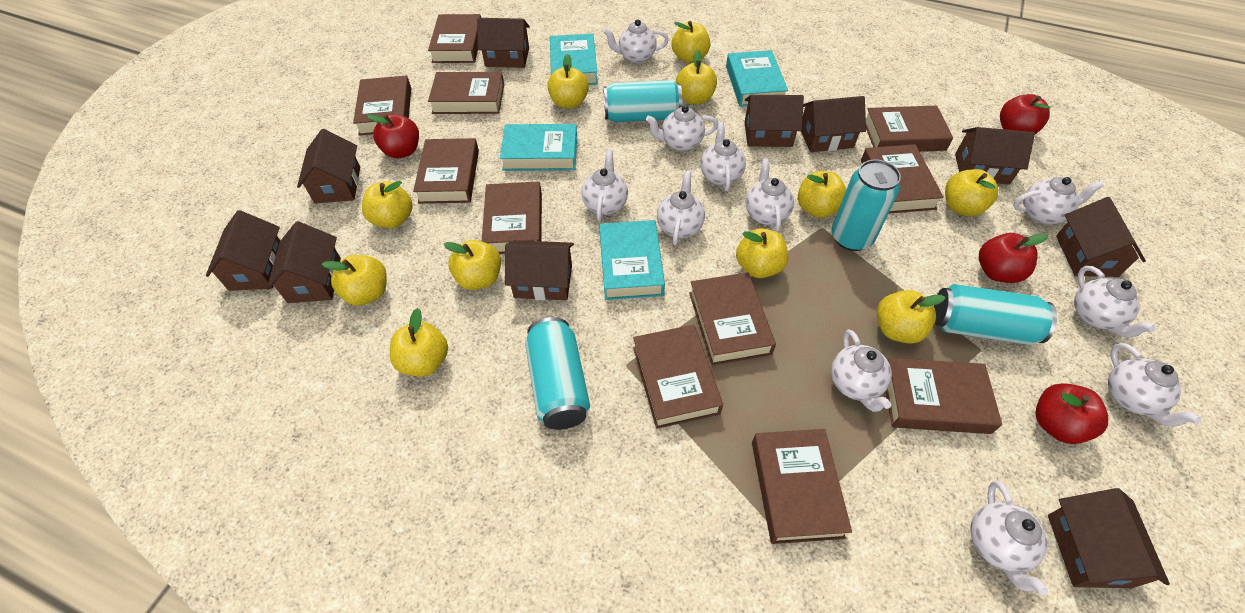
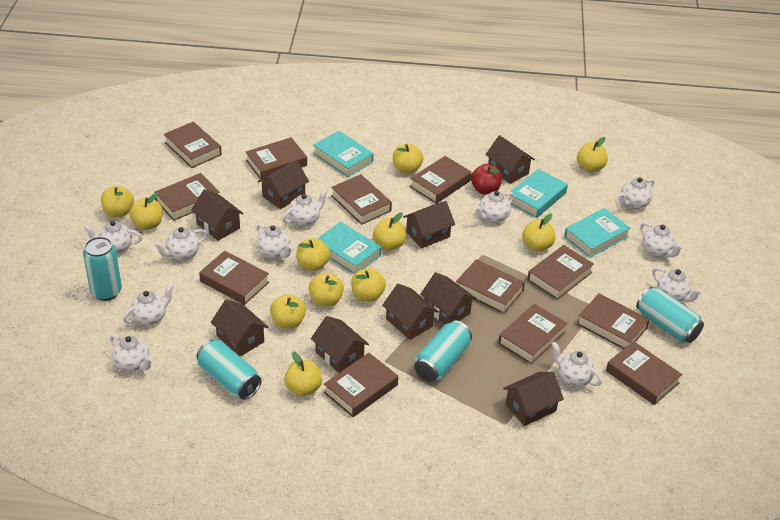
brown book: [353,75,411,136] [413,138,479,204] [428,14,481,63] [428,72,504,114] [482,181,542,254] [633,325,723,429] [689,272,776,365] [752,429,852,544] [861,144,944,213] [866,105,953,152] [886,358,1002,434] = 11 -> [154,173,220,221] [164,122,222,168] [199,251,269,305] [246,137,307,180] [324,353,398,417] [331,174,392,225] [410,156,472,204] [456,259,525,314] [498,304,567,364] [527,245,594,300] [577,293,650,349] [606,341,682,405] = 12
brown house: [206,210,280,291] [267,221,341,303] [297,129,360,204] [477,18,530,68] [505,240,574,300] [744,95,804,147] [801,96,866,152] [955,127,1035,185] [1048,488,1170,588] [1056,197,1146,277] = 10 -> [191,189,244,241] [211,300,268,356] [258,160,309,209] [311,316,369,373] [382,284,439,340] [403,201,455,249] [420,272,477,324] [485,135,535,184] [503,372,564,426] = 9
red apple: [367,114,419,158] [979,233,1048,283] [1000,94,1051,134] [1035,383,1108,444] = 4 -> [471,164,502,194] = 1

